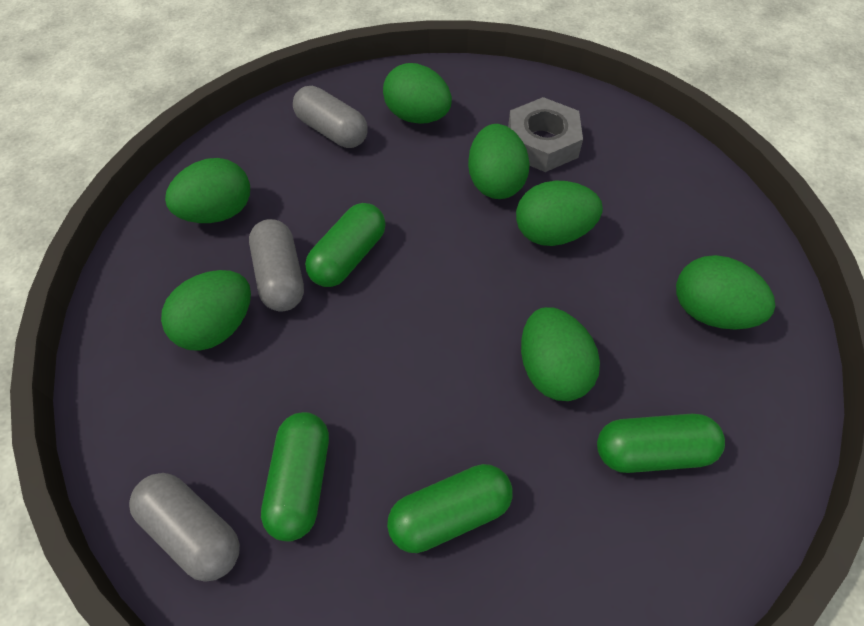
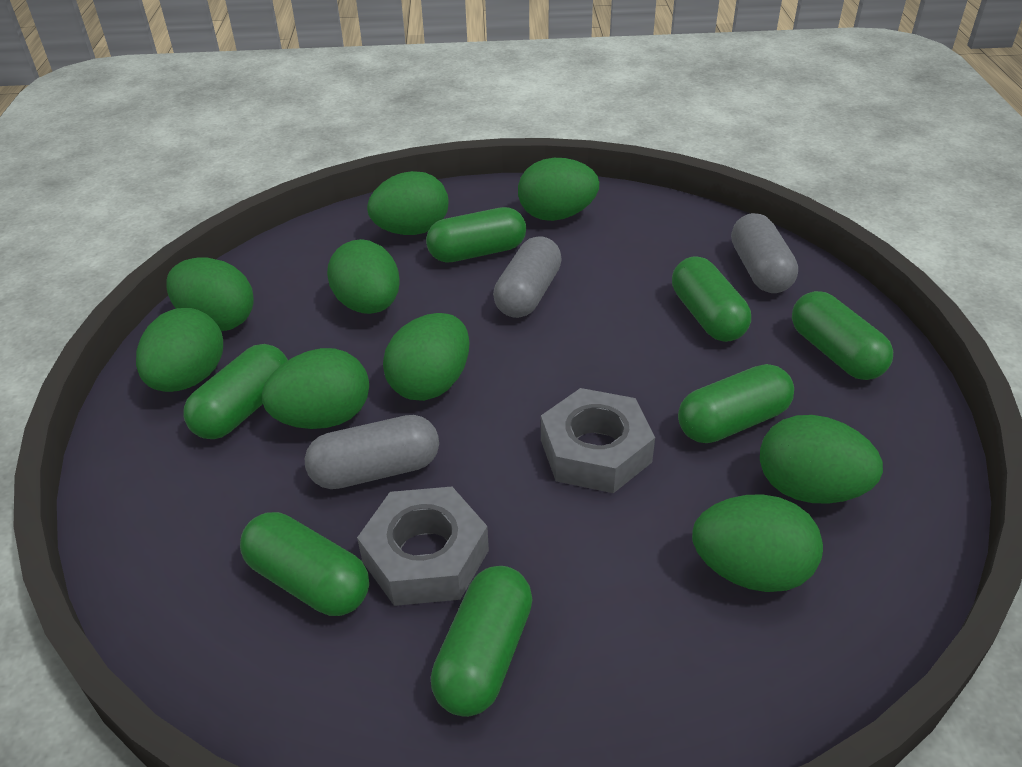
green capsule: [261,412,329,541] [305,203,386,287] [387,464,513,553] [597,414,725,473] = 4 -> [183,344,288,439] [240,512,369,616] [426,207,526,263] [431,566,533,717] [672,256,751,342] [678,364,794,443] [792,291,893,380] = 7
green egg: [161,270,251,351] [165,158,250,223] [383,63,452,124] [468,124,530,199] [516,181,603,246] [521,307,600,401] [676,255,775,330] = 7 -> [136,308,223,392] [166,258,254,331] [262,348,369,429] [327,239,400,314] [367,171,449,235] [383,313,469,401] [518,158,599,221] [692,494,823,592] [760,415,883,504] = 9
grey nut: [508,97,583,172] = 1 -> [357,487,489,606] [541,388,655,493] = 2

